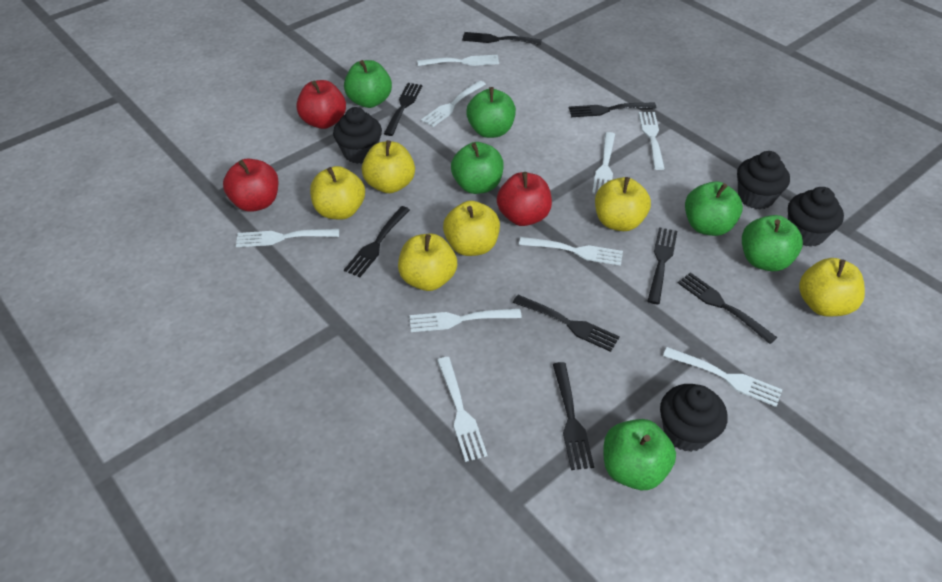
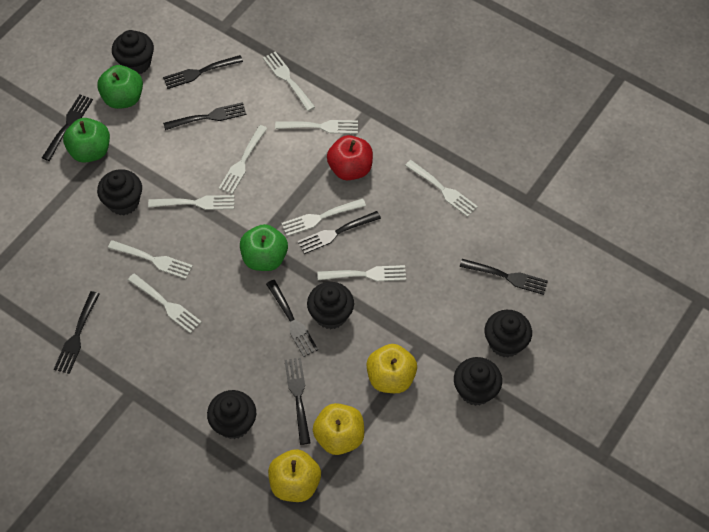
black cupcake: [333,107,382,164] [660,384,727,452] [737,151,790,210] [788,187,844,247] = 4 -> [97,169,142,215] [112,30,154,74] [207,390,256,439] [307,282,354,329] [454,357,502,406] [485,310,532,357] = 6
green apple: [344,60,392,108] [451,142,504,194] [466,87,516,138] [603,419,676,490] [685,181,743,236] [742,215,803,271] = 6 -> [63,118,110,163] [97,65,143,109] [240,224,288,271] = 3
red apple: [223,159,279,212] [296,80,346,129] [497,172,552,226] = 3 -> [327,135,373,180] = 1
yellow apple: [310,166,365,220] [362,140,415,193] [398,234,457,291] [443,201,500,256] [595,177,651,231] [799,258,865,317] = 6 -> [268,449,321,502] [313,403,364,455] [366,344,417,393] = 3

